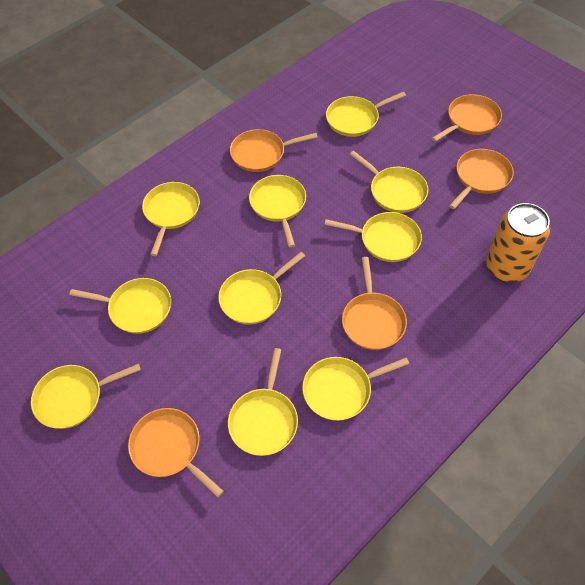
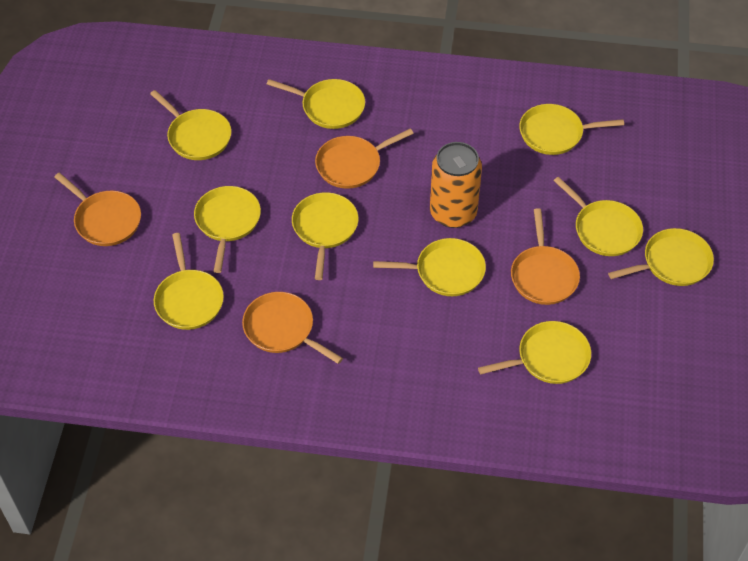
orange pan: [128,408,224,497] [230,129,318,172] [342,257,407,350] [432,94,502,142] [449,149,514,209] = 5 -> [54,173,141,246] [242,292,343,364] [315,129,414,189] [511,208,580,305] = 4

